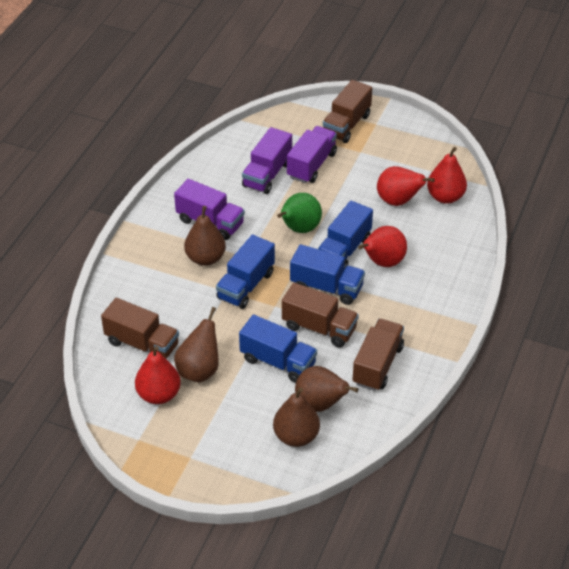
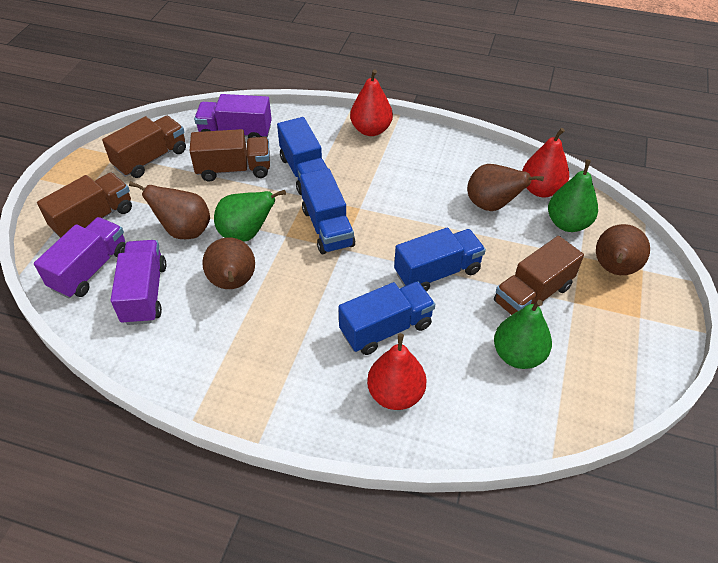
green pear: [277,193,322,233] = 1 -> [214,190,286,242] [494,300,552,369] [548,159,598,232] = 3
red pear: [135,346,181,404] [358,226,407,267] [377,166,435,206] [427,147,467,204] = 4 -> [350,69,393,136] [367,333,427,410] [522,128,569,197] = 3

